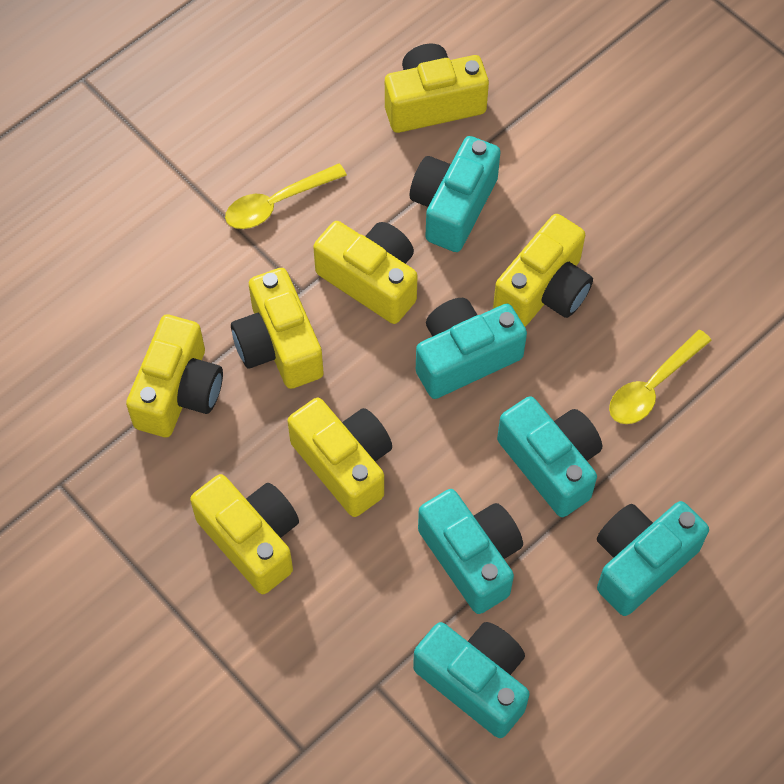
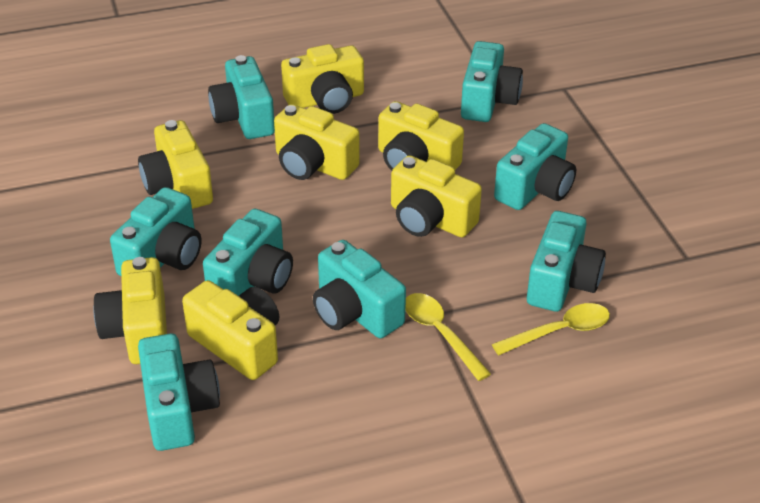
turquoise camera: [410,136,501,252] [413,622,530,738] [416,298,527,399] [418,489,523,614] [497,396,602,517] [597,501,709,616] = 6 -> [110,187,202,276] [138,334,220,451] [203,209,293,296] [208,55,275,139] [313,240,406,338] [461,41,523,122] [494,123,576,210] [527,211,606,312] = 8

